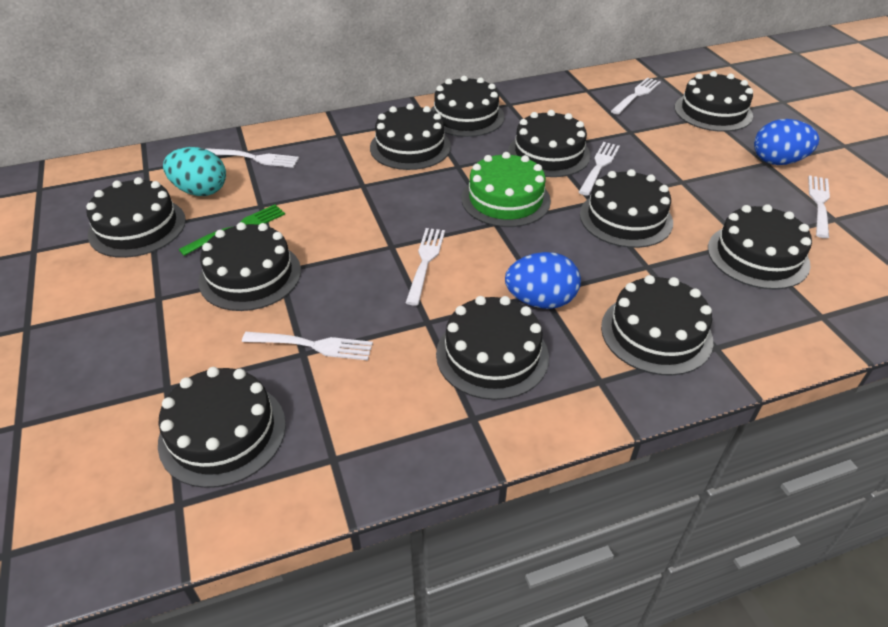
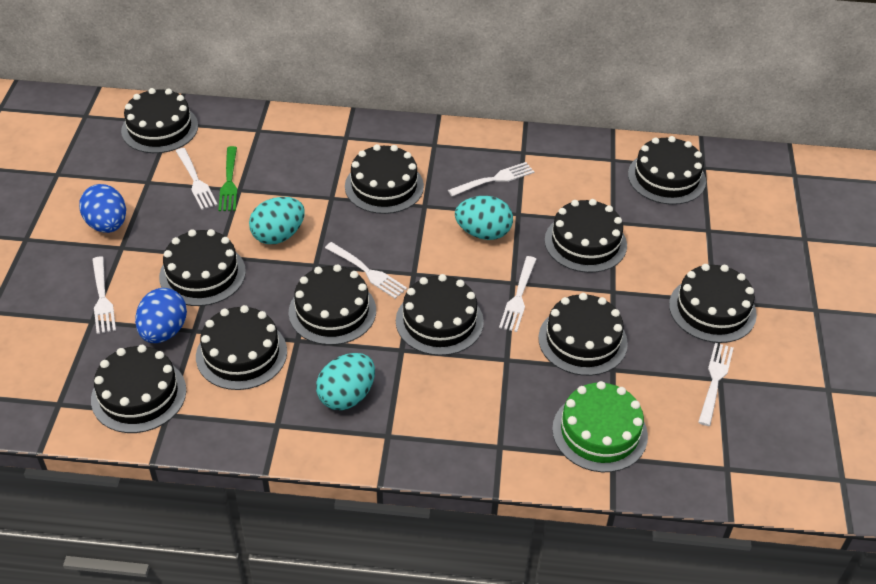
turquoise egg: [163,147,226,196] = 1 -> [249,197,305,244] [316,353,375,410] [455,196,513,240] = 3

